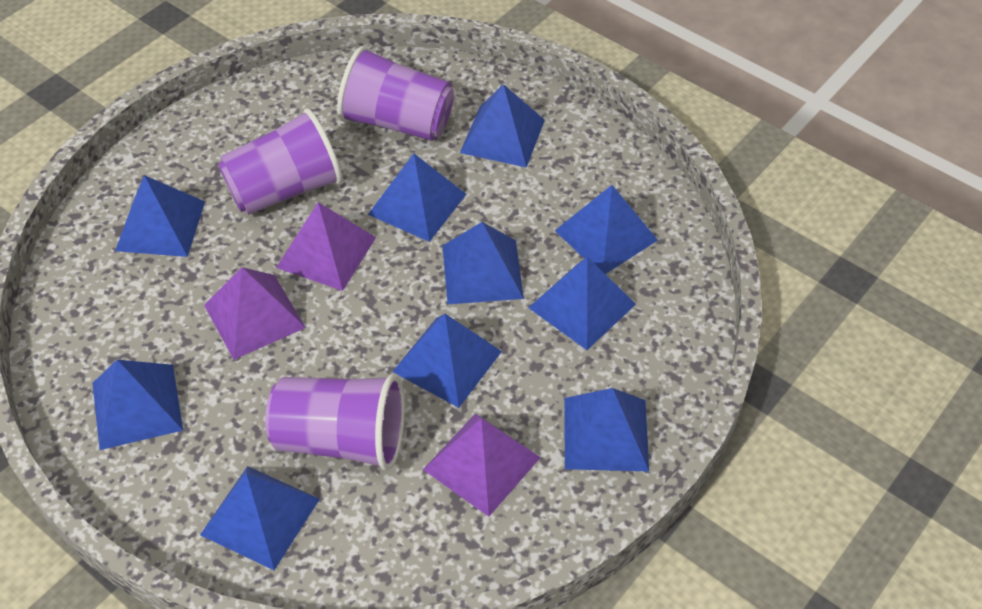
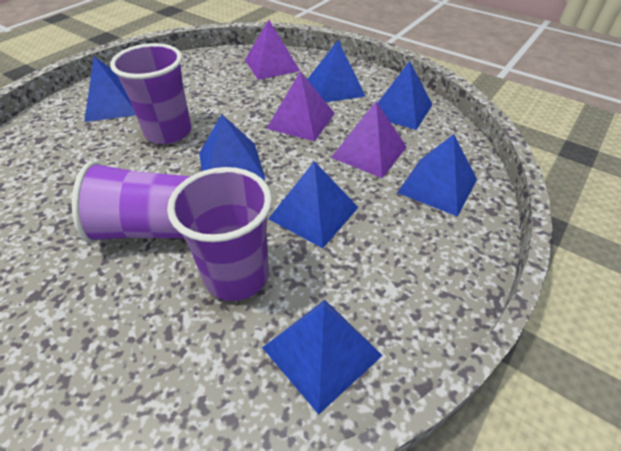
blue pyramid: [92,360,183,450] [115,175,205,257] [200,466,320,570] [368,153,466,242] [392,314,502,408] [442,222,524,304] [460,84,545,168] [529,257,636,350] [555,185,658,274] [564,388,649,472] = 10 -> [84,56,136,122] [199,115,265,180] [262,300,383,415] [268,161,359,248] [307,41,366,102] [378,61,433,130] [397,134,477,217] = 7

